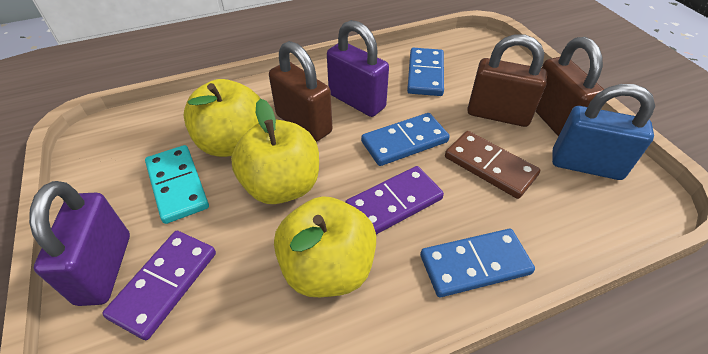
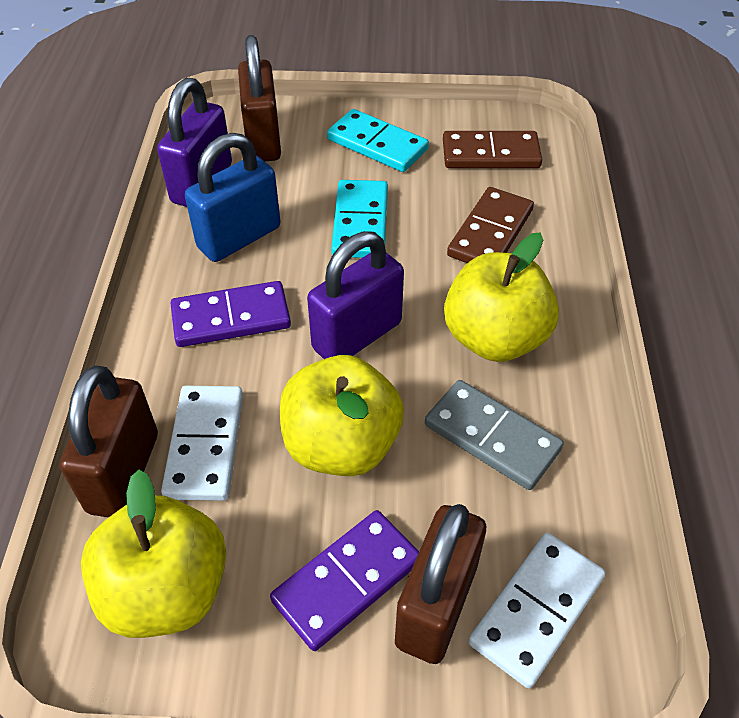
blue domino: [361,113,450,166] [407,48,444,96] [420,229,535,297] = 3 -> none = 0
brown domino: [445,131,540,199] = 1 -> [443,131,542,168] [447,187,534,263] = 2
grey domino: none = 0 -> [425,380,564,490] = 1
turquoise domino: [145,145,209,224] = 1 -> [327,109,429,172] [331,180,388,258] = 2
white domino: none = 0 -> [161,386,243,501] [468,533,606,688] = 2

